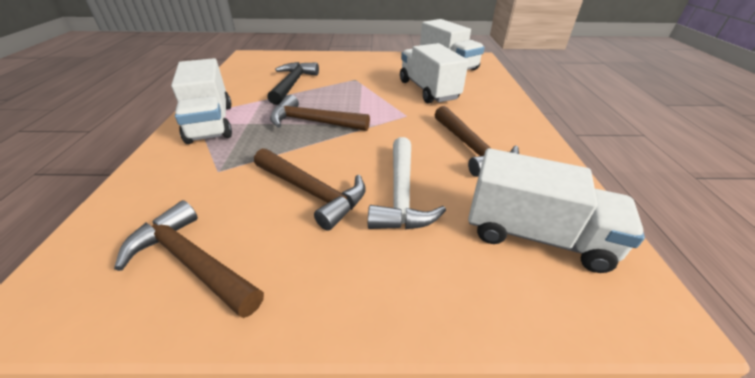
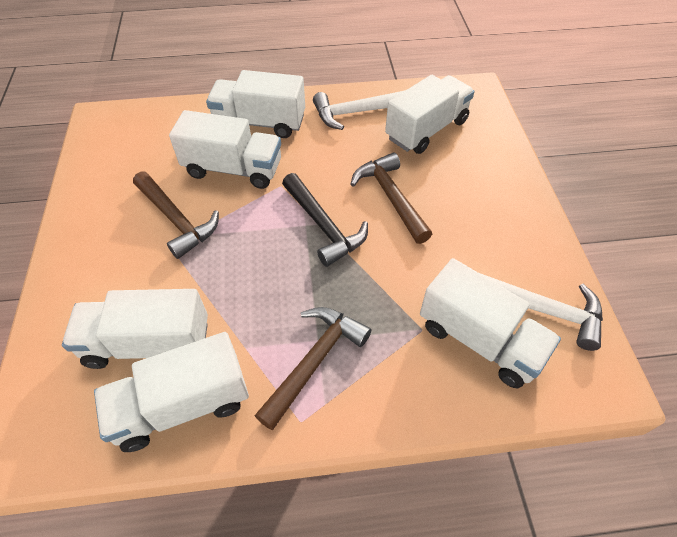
brown hammer: [114,200,264,318] [254,148,365,231] [270,95,370,131] [434,106,519,177] = 4 -> [133,171,219,259] [255,307,371,430] [351,152,432,244] = 3
white hammer: [368,137,446,230] = 1 -> [313,90,406,130] [480,273,603,351] = 2
white truck: [171,58,232,144] [400,43,469,103] [420,19,485,70] [468,148,645,273] = 4 -> [62,289,208,369] [94,332,249,452] [169,110,281,189] [206,70,305,138] [385,75,474,154] [420,258,561,388] = 6

